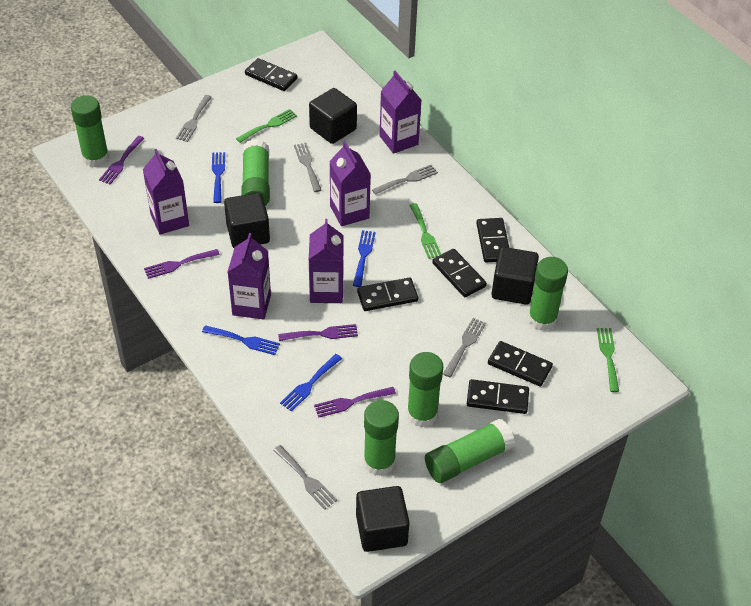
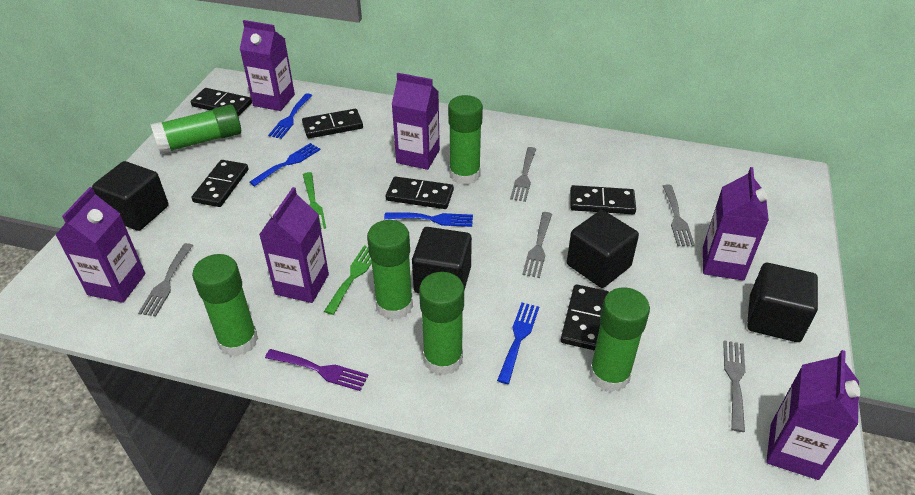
green fork: [236,109,297,143] [409,203,441,259] [597,328,619,392] = 3 -> [303,172,326,229] [324,245,372,315] = 2
purple carton: [143,149,189,235] [228,233,271,319] [309,219,344,303] [329,141,371,226] [380,71,421,154] = 5 -> [55,187,145,303] [240,20,295,111] [259,187,329,303] [392,73,440,170] [703,167,769,281] [766,350,860,480] = 6
purple fork: [99,136,145,184] [144,249,220,279] [278,324,358,341] [314,387,396,418] = 4 -> [265,349,369,391] = 1

